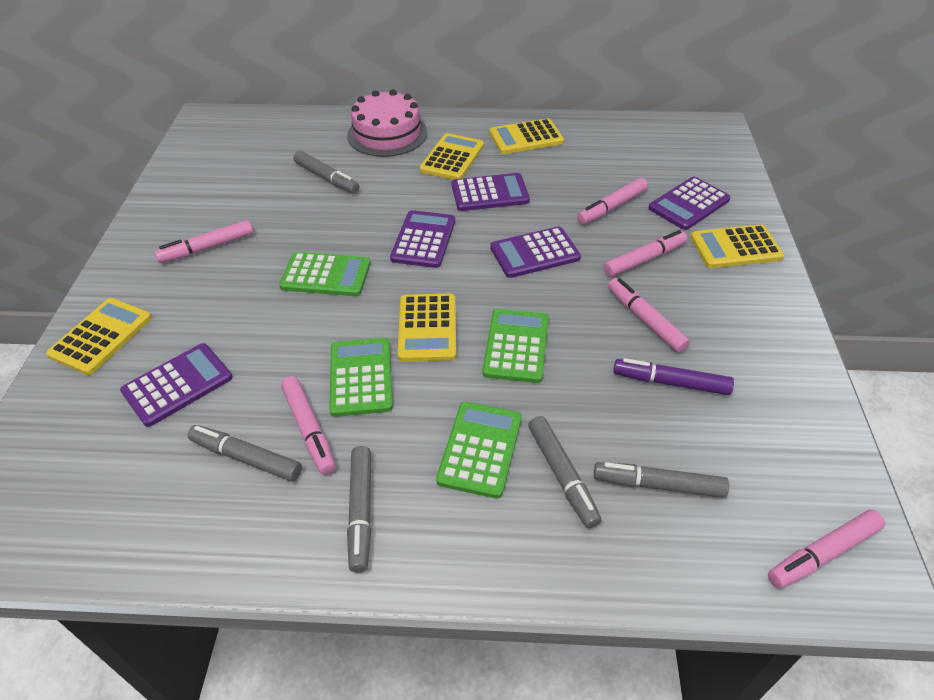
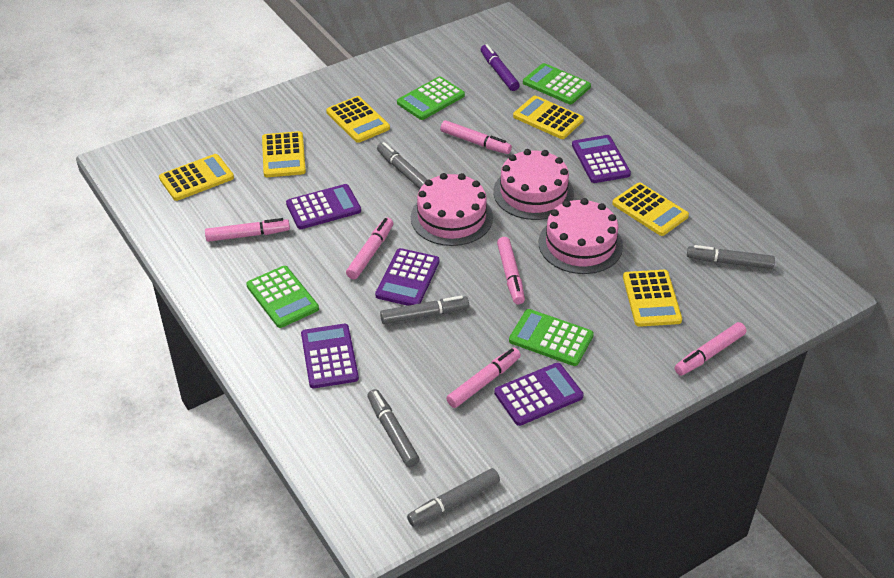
pink cake: [347,89,428,157] = 1 -> [411,173,493,246] [493,149,574,220] [539,198,623,274] = 3
yellow calculator: [46,298,152,375] [397,294,456,362] [420,133,484,180] [490,118,564,154] [690,224,784,268] = 5 -> [159,154,234,201] [262,131,306,177] [326,96,390,143] [513,96,584,139] [612,183,689,236] [623,270,682,327] = 6

